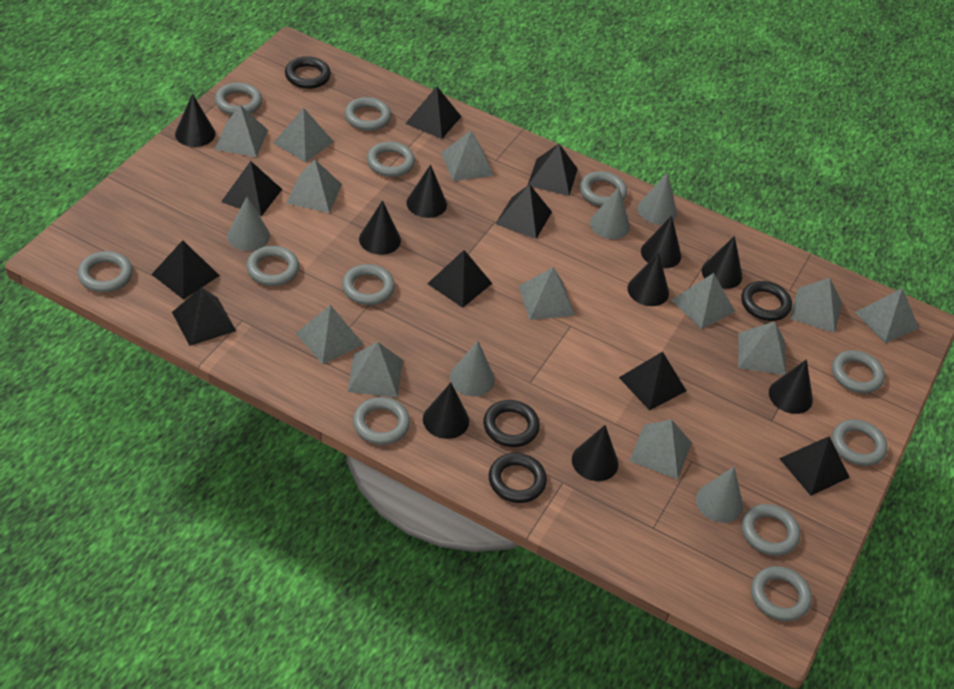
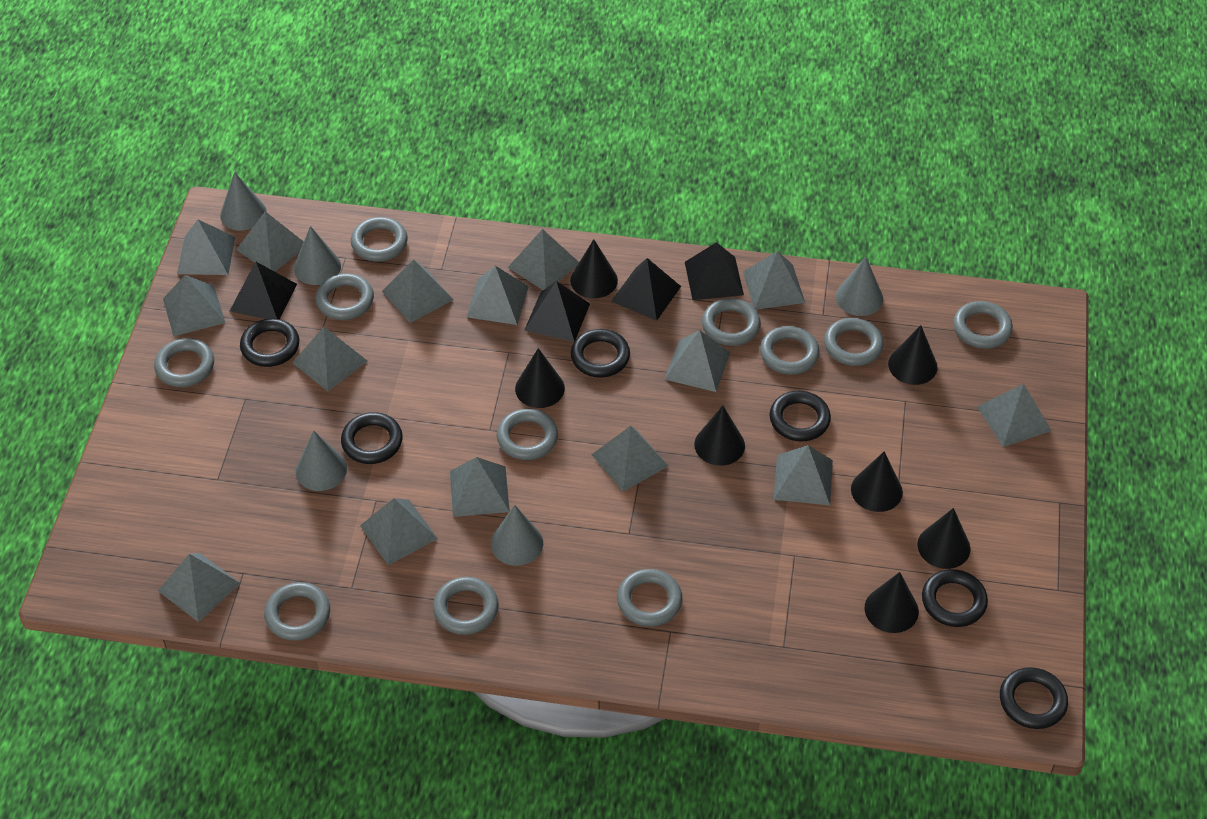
black cone: [175,94,215,147] [359,200,401,255] [406,165,447,218] [423,383,469,439] [572,425,618,481] [627,253,669,306] [641,216,681,268] [702,236,742,289] [769,359,813,414] = 9 -> [515,348,565,408] [570,239,618,298] [694,405,745,466] [851,451,903,512] [865,572,919,633] [888,325,938,385] [917,508,971,569] = 7
black pyramid: [151,240,220,300] [172,287,236,346] [221,161,282,217] [405,86,462,139] [427,250,492,308] [495,184,552,239] [527,144,578,196] [619,352,686,410] [779,436,850,496] = 9 -> [230,262,297,319] [525,281,590,342] [611,258,681,321] [685,242,744,300] = 4
black ring: [285,56,331,89] [483,400,540,447] [489,453,547,503] [741,281,792,321] = 4 -> [240,319,299,367] [341,412,403,464] [571,329,630,378] [770,391,831,441] [922,569,988,627] [1000,667,1068,729] = 6
grey pyramid: [214,105,268,157] [273,108,334,163] [286,159,342,213] [296,305,364,365] [348,342,403,398] [441,130,494,181] [519,267,575,320] [630,419,692,479] [671,273,735,329] [738,321,786,375] [790,278,842,333] [855,288,919,343] = 12 -> [158,553,241,622] [163,275,225,336] [177,219,235,275] [236,211,304,272] [293,327,367,391] [360,498,438,565] [382,260,454,323] [450,457,510,517] [466,266,529,325] [508,229,579,290] [592,426,668,492] [664,330,730,392] [743,251,805,310] [774,445,833,505] [977,384,1052,447] = 15
grey ring: [77,251,133,292] [215,82,262,115] [246,246,299,286] [342,264,395,305] [344,97,391,131] [353,397,410,445] [367,142,415,177] [580,171,627,206] [742,504,800,556] [751,566,812,621] [832,350,885,394] [832,419,887,466] = 12 -> [154,338,214,387] [264,582,330,641] [316,273,374,320] [351,217,408,262] [433,577,499,635] [497,409,558,460] [617,569,682,626] [702,298,761,346] [760,326,820,375] [824,318,884,366] [953,301,1013,349] = 11

